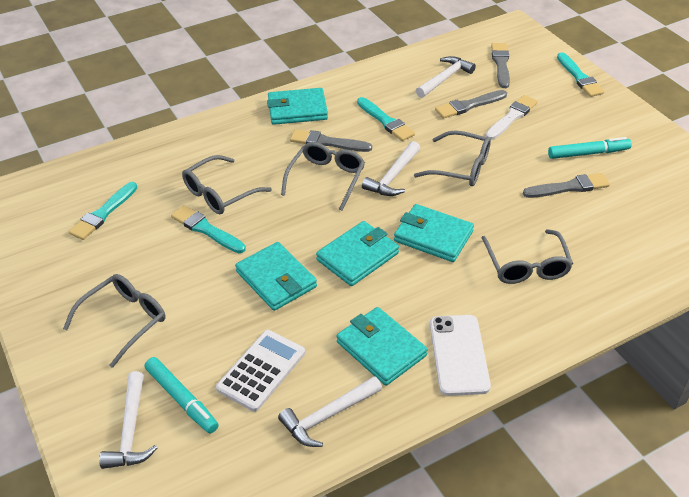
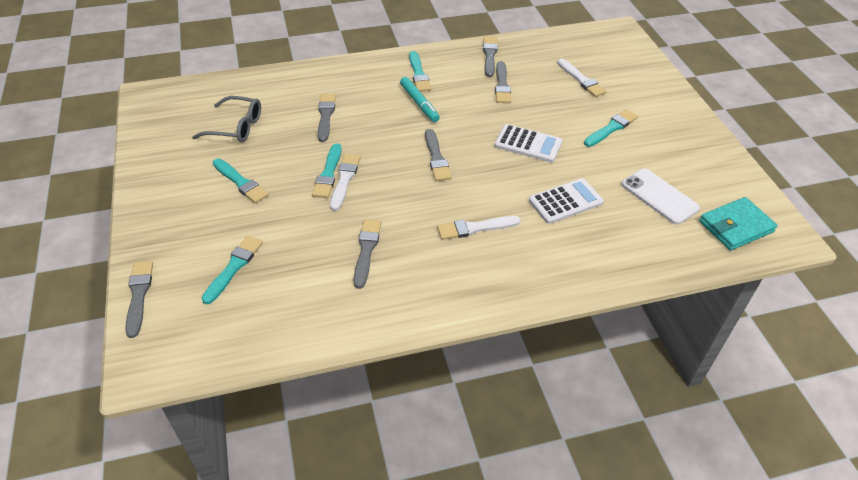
grey brush: [290,129,372,152] [435,90,507,119] [491,43,510,88] [523,173,610,198] = 4 -> [125,261,153,338] [318,94,336,142] [353,220,381,289] [425,129,451,181] [483,37,498,77] [495,61,511,103] = 6
grey glasses: [63,274,166,368] [182,155,272,214] [281,142,365,210] [414,130,491,186] [482,229,573,284] = 5 -> [192,96,261,142] = 1
turquoise brush: [69,182,137,240] [171,205,246,253] [357,97,415,141] [557,53,604,97] = 4 -> [201,236,263,305] [213,158,269,203] [312,143,342,198] [409,51,431,92] [584,109,638,147] = 5
turquoise marker: [145,357,219,434] [548,137,632,159] = 2 -> [400,77,440,122] = 1
turquoise wallet: [235,242,317,311] [267,88,328,125] [316,221,399,286] [337,307,428,386] [394,204,474,262] = 5 -> [699,197,778,251] = 1
white brush: [485,95,538,140] = 1 -> [330,153,361,211] [437,216,521,240] [557,58,607,97] = 3
white calculator: [216,330,305,412] = 1 -> [495,124,562,163] [529,178,604,224] = 2
white hammer: [99,371,158,469] [278,376,382,447] [362,141,420,196] [416,56,476,98] = 4 -> none = 0

